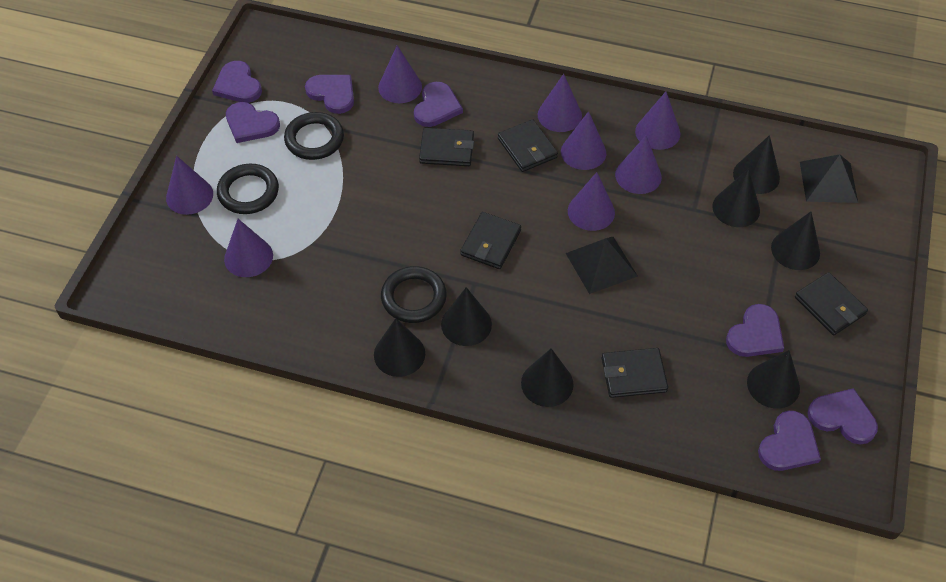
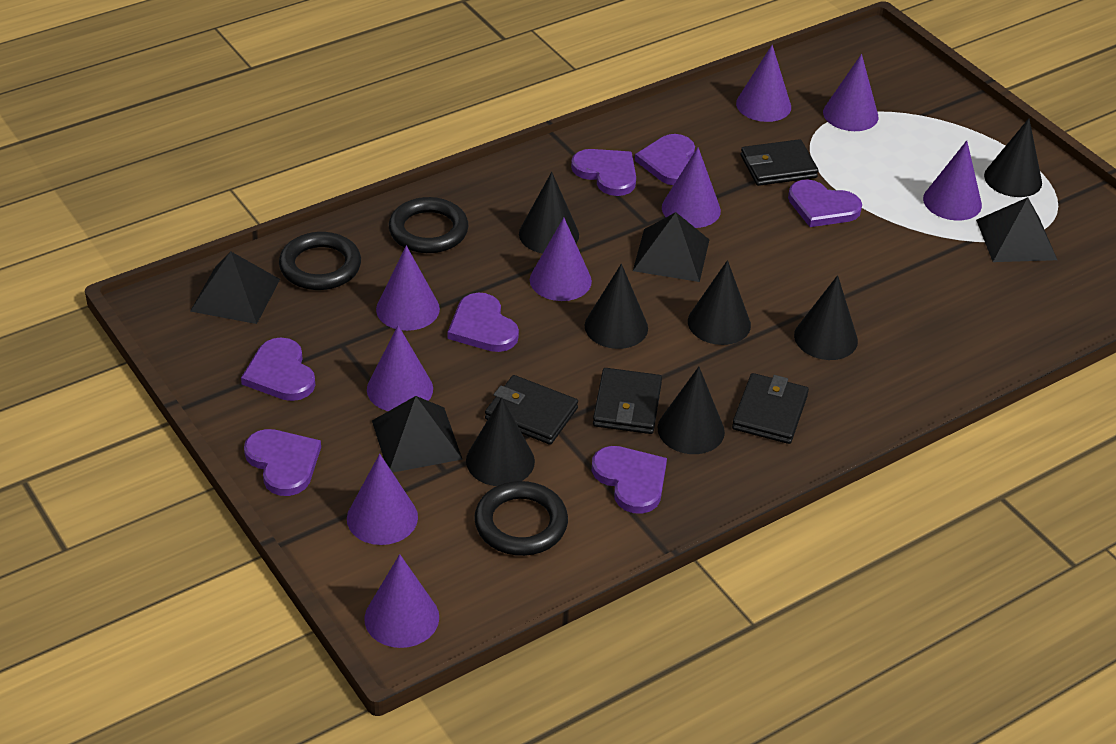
black pyramid: [566,237,638,294] [800,154,858,203] = 2 -> [190,252,280,324] [372,396,462,473] [633,212,709,282] [976,197,1057,262] = 4
black wallet: [419,128,474,166] [460,212,521,269] [498,119,558,172] [602,348,668,398] [795,272,868,335] = 5 -> [485,375,578,445] [593,368,662,434] [732,373,809,444] [741,139,818,186] = 4
purple cone: [166,156,213,215] [224,219,273,277] [378,46,422,103] [538,74,582,132] [561,111,606,170] [568,172,615,231] [615,136,662,194] [635,92,680,150] = 8 -> [347,454,418,545] [364,554,439,648] [367,325,433,411] [376,246,440,331] [530,218,592,301] [662,147,721,228] [736,45,791,122] [823,54,879,131] [923,141,982,221] = 9

